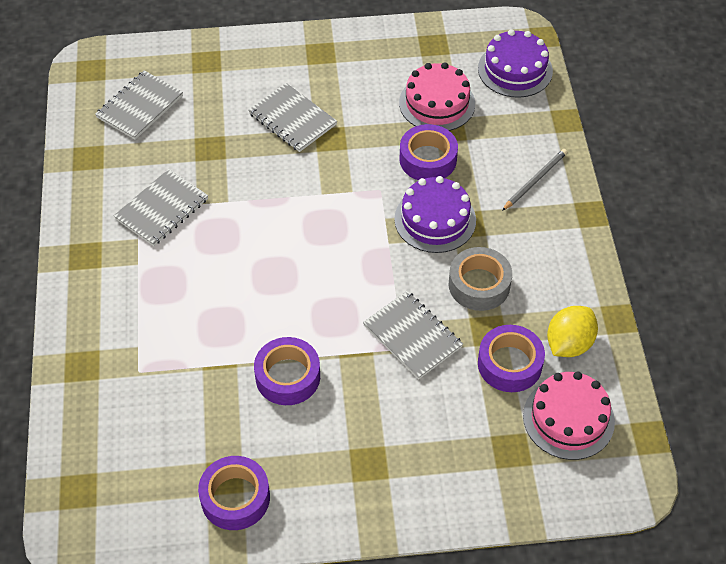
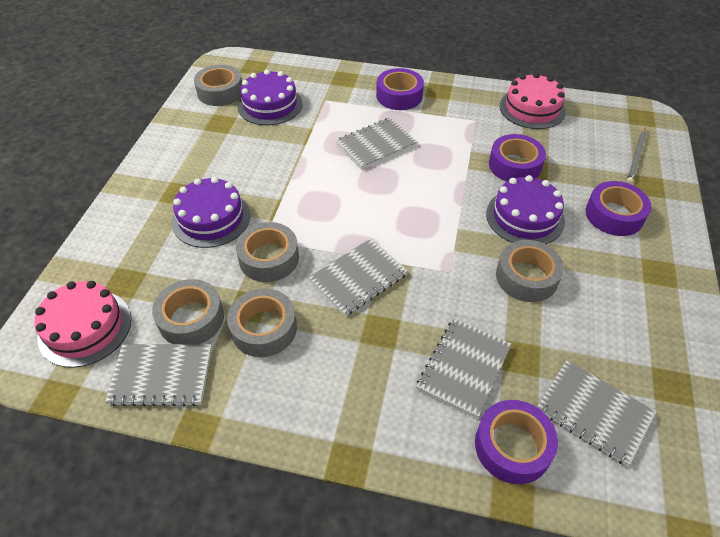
grey notebook: [95,70,183,140] [114,169,208,246] [248,83,337,152] [363,291,463,379] = 4 -> [105,344,212,406] [309,238,408,316] [336,118,417,169] [416,319,512,419] [537,360,656,466] = 5
grey tape: [449,247,512,311] = 1 -> [152,279,224,344] [194,65,242,106] [227,288,297,357] [236,222,299,282] [496,240,564,302] = 5
purple cake: [394,176,476,253] [478,29,553,98] = 2 -> [172,177,250,248] [238,70,303,125] [486,175,565,244] = 3
yellow lemon: [547,306,598,357] = 1 -> none = 0

